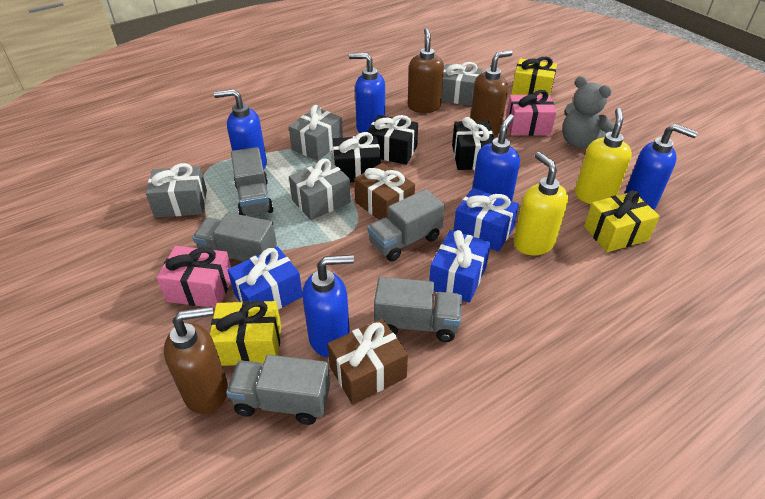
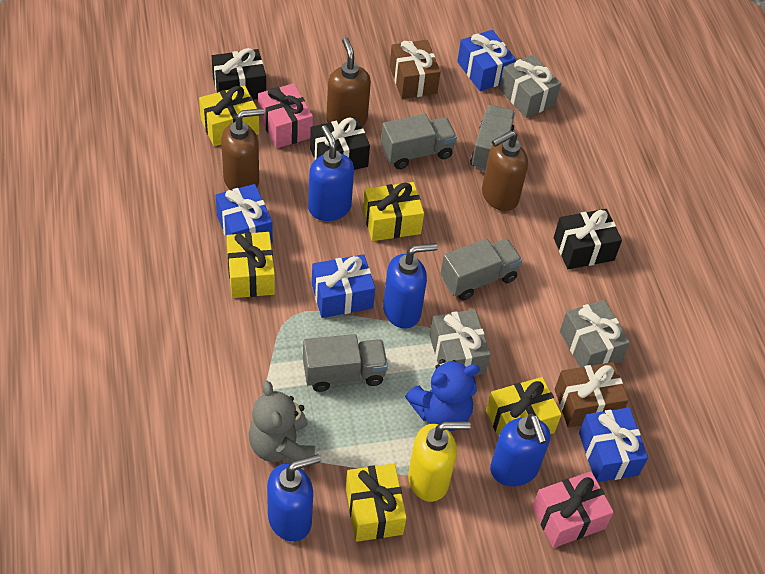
blue gift: [228,246,303,310] [429,230,491,303] [453,188,519,252] = 3 -> [215,184,273,243] [312,254,375,318] [457,30,516,91] [579,408,648,482] = 4
blue soap dispenser: [214,89,267,169] [302,255,354,358] [349,53,385,133] [472,114,520,201] [624,124,698,210] = 5 -> [267,454,321,542] [308,125,354,221] [383,243,438,329] [490,414,550,486] = 4
blue teddy bear: none = 0 -> [405,359,480,431] = 1
grey gift: [146,163,207,218] [289,105,343,161] [289,158,351,220] [441,62,483,106] = 4 -> [430,309,491,376] [499,55,561,118] [560,300,630,367] = 3
grey truck: [192,213,277,261] [226,355,330,425] [231,147,273,216] [368,189,445,262] [374,277,462,342] = 5 -> [303,334,388,392] [381,114,457,169] [441,239,522,300] [470,105,515,171] = 4
yellow gift: [210,300,281,366] [511,57,557,95] [584,190,660,252] = 3 -> [199,85,259,146] [226,232,275,298] [346,464,407,542] [363,182,424,241] [486,377,562,438] = 5
yellow soap dispenser: [514,152,568,255] [575,108,632,204] = 2 -> [408,421,471,502] = 1

